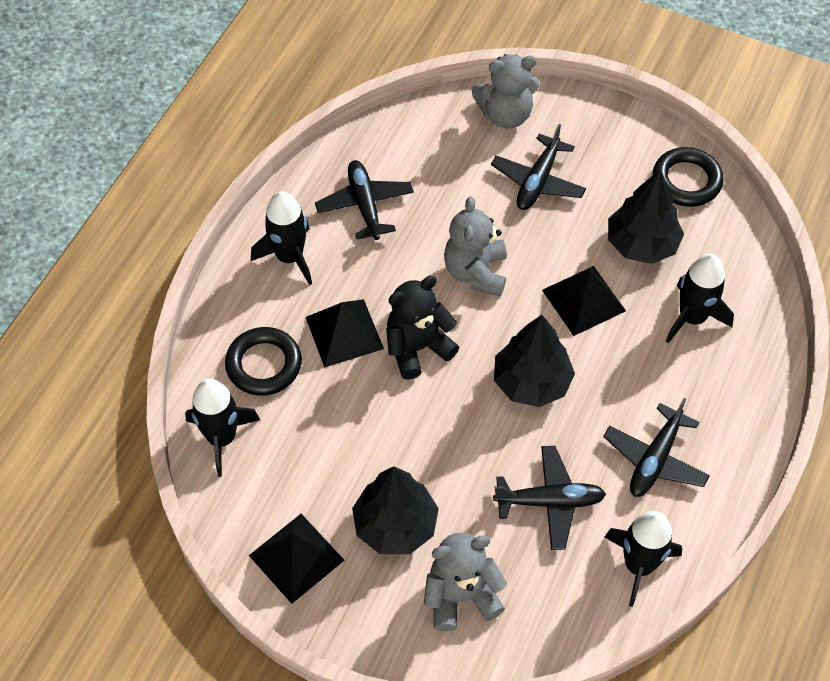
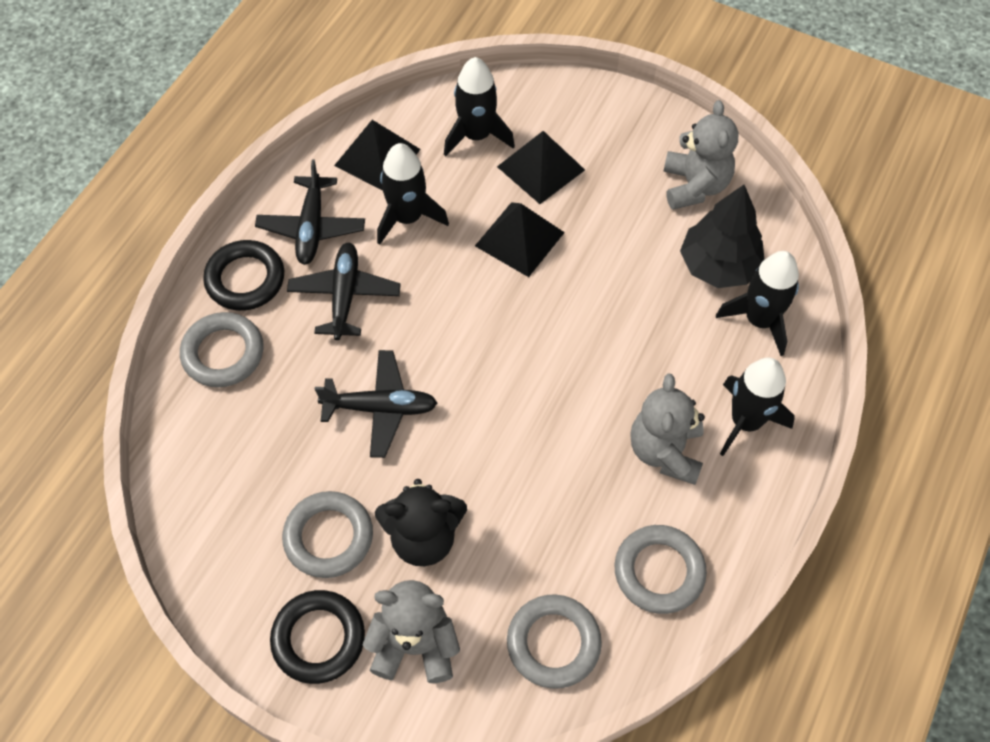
black plane: [315,160,414,240] [491,124,586,210] [493,446,606,550] [603,398,710,497] = 4 -> [255,160,365,265] [287,243,401,340] [314,350,437,458] = 3
black tree: [352,466,439,554] [494,315,575,407] [608,170,684,264] = 3 -> [680,185,764,288] = 1
grey ring: none = 0 -> [180,312,264,387] [282,491,373,578] [507,594,602,689] [614,525,707,614] = 4

